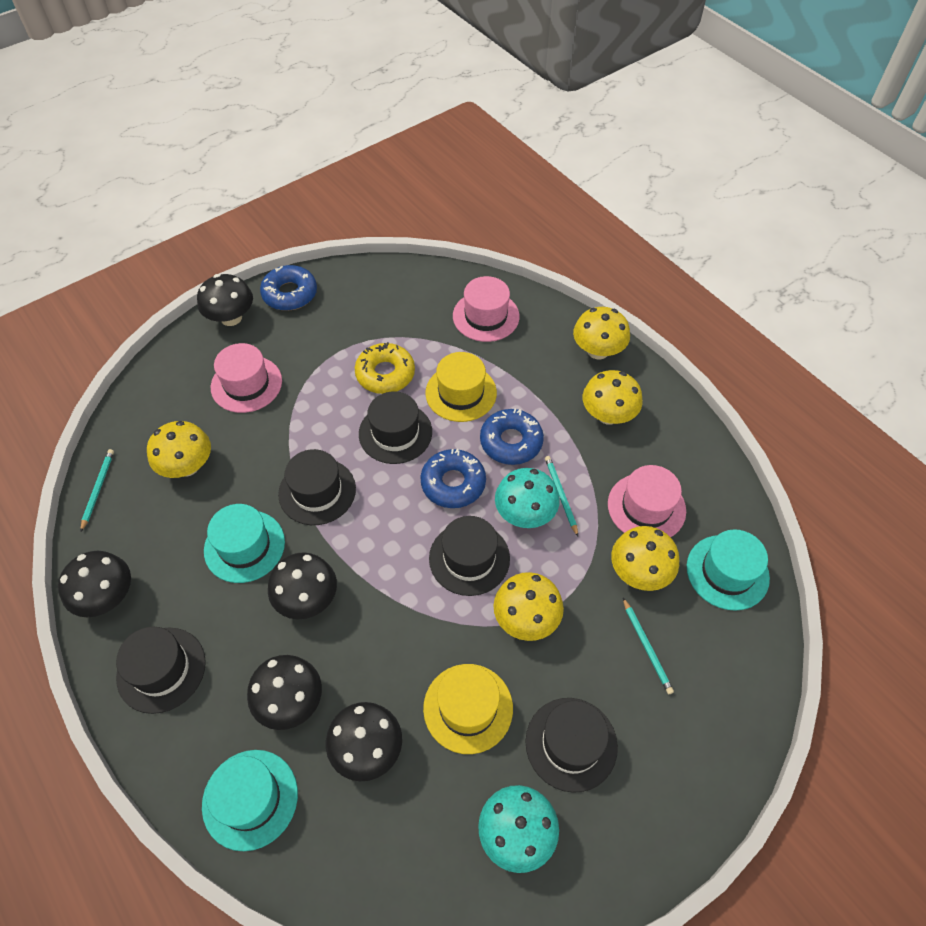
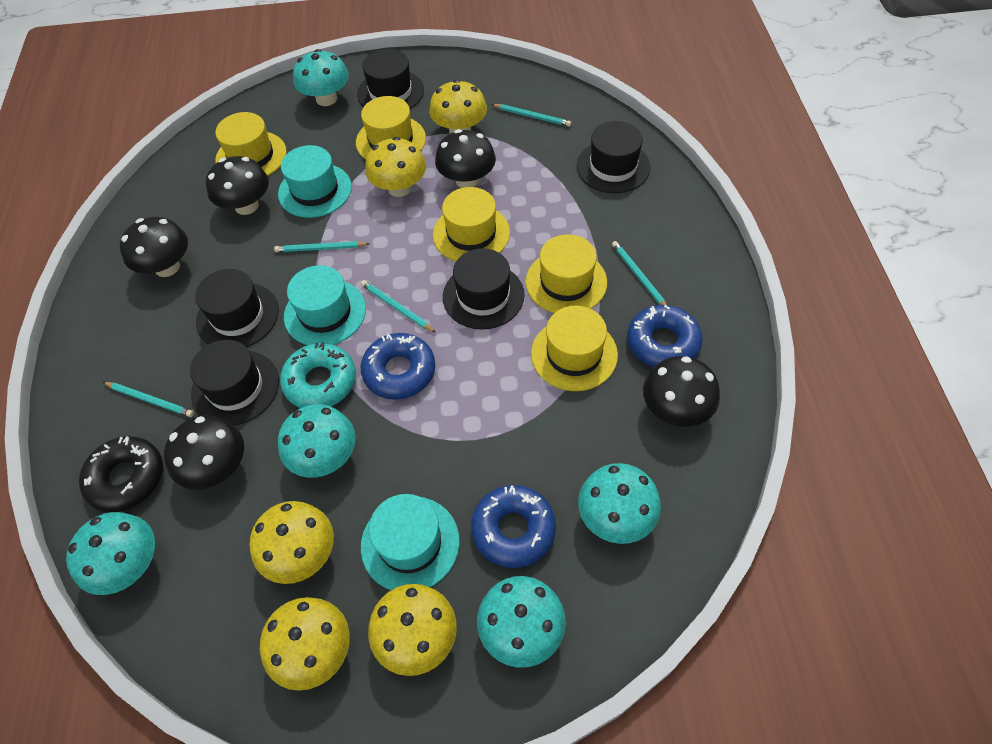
black donut: none = 0 -> [79,436,163,512] = 1
pink hat: [211,343,282,413] [453,276,520,342] [608,465,686,537] = 3 -> none = 0
turquoise donut: none = 0 -> [280,342,356,408] = 1
turquoise mushroom: [478,785,559,873] [495,468,559,528] = 2 -> [66,512,155,595] [278,404,356,478] [293,49,349,106] [477,576,566,668] [578,463,661,544] = 5
turquoise pencil: [81,449,114,531] [545,456,578,536] [623,598,674,694] = 3 -> [103,382,194,417] [274,241,370,252] [361,280,436,333] [491,104,571,127] [612,241,667,305] = 5
yellow donut: [355,342,415,394] = 1 -> none = 0
yellow hat: [423,664,513,754] [425,352,497,422] = 2 -> [215,112,287,176] [356,96,426,159] [433,187,510,261] [526,234,607,313] [531,306,618,391] = 5

